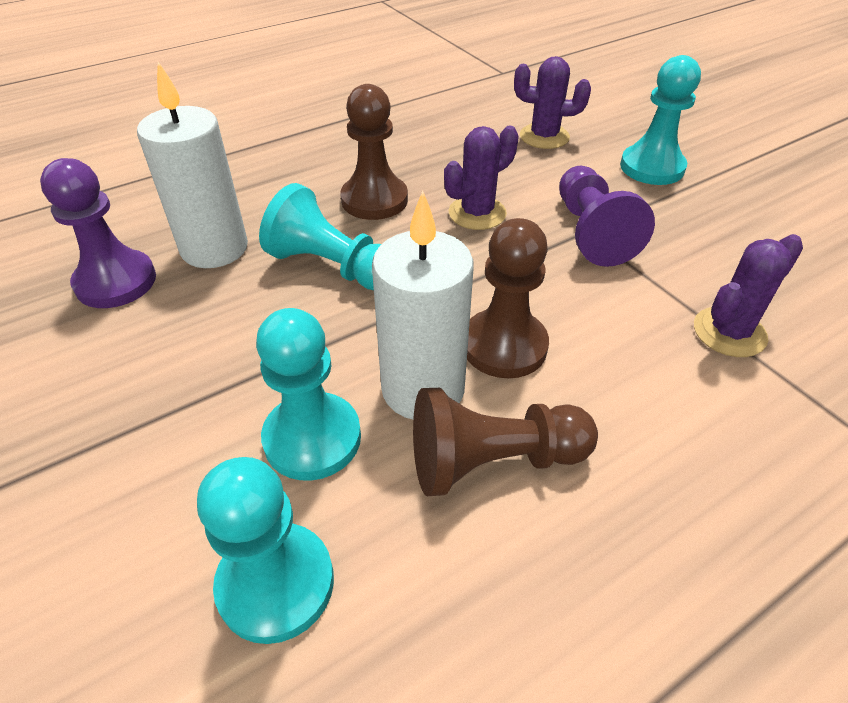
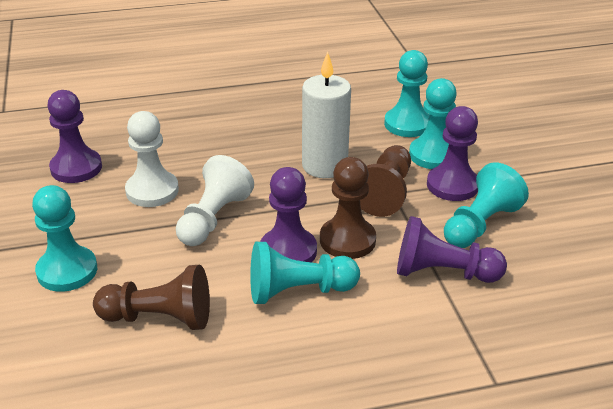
purple cactus: [444,125,519,230] [514,56,591,149] [694,234,803,357] = 3 -> none = 0
purple pawn: [40,158,156,308] [559,166,655,267] = 2 -> [47,90,102,183] [260,167,317,263] [397,216,507,283] [427,106,478,201] = 4
turquoise pawn: [197,457,334,644] [256,308,361,481] [259,183,381,290] [620,55,701,185] = 4 -> [32,185,97,292] [250,242,360,304] [384,50,429,137] [409,78,457,169] [444,162,529,248] = 5
white candle: [137,62,248,268] [372,191,474,420] = 2 -> [302,52,351,178] = 1
white pawn: none = 0 -> [125,111,179,207] [176,155,254,246] = 2

